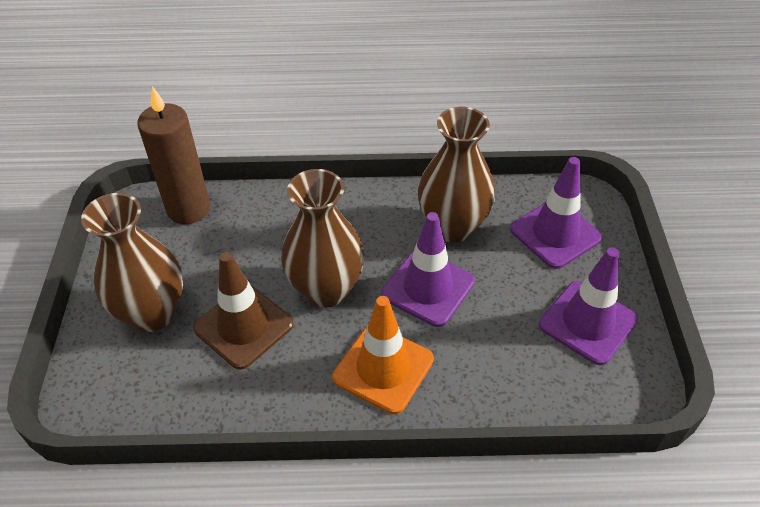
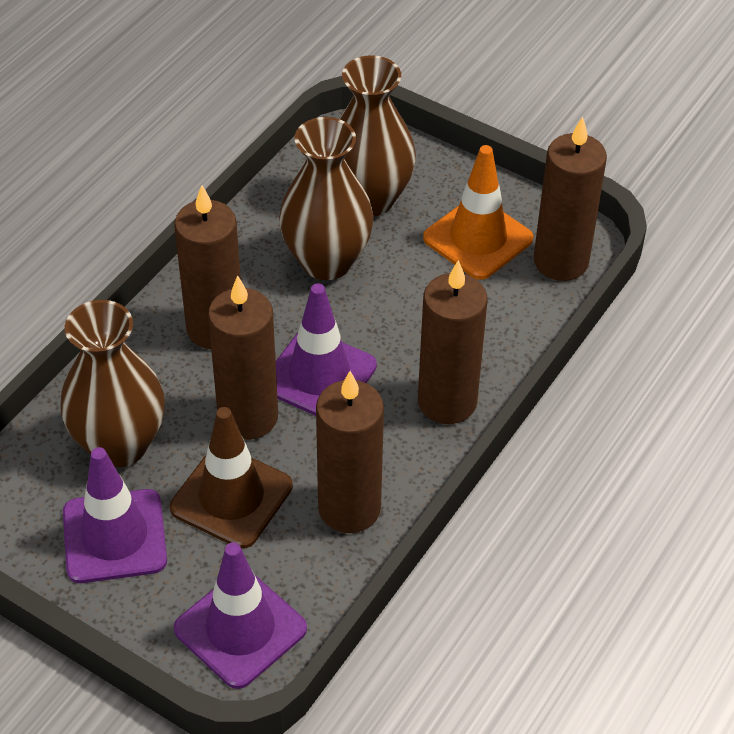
brown candle: [138,86,210,224] = 1 -> [174,185,241,349] [208,276,278,440] [316,371,384,533] [418,260,488,424] [534,117,607,281] = 5

